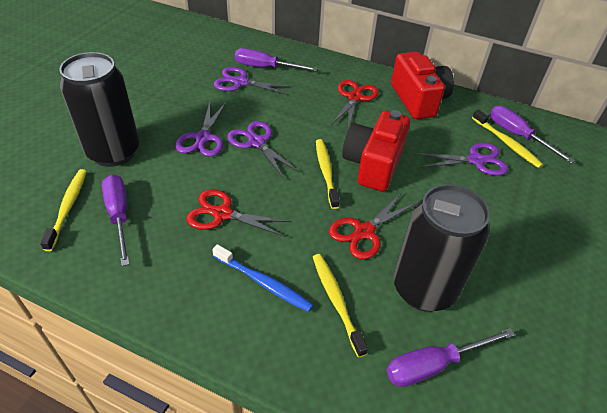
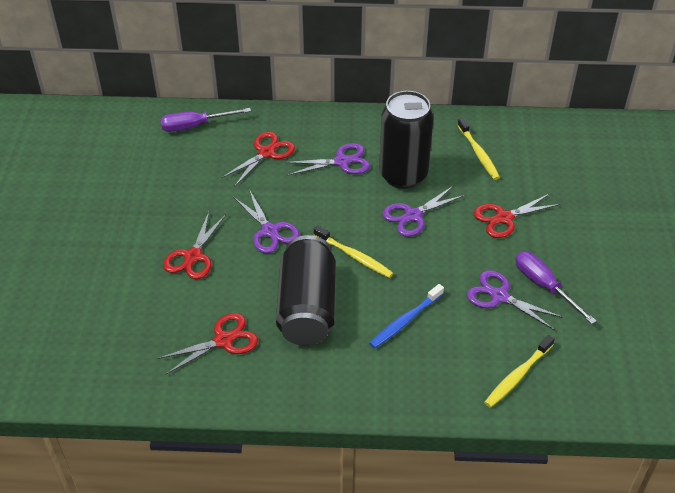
purple screwdriver: [102,174,130,266] [235,48,318,71] [386,328,515,387] [490,106,575,164] = 4 -> [160,108,251,132] [515,251,596,324] = 2
red camera: [342,110,410,192] [391,52,454,119] = 2 -> none = 0
red scissors: [187,189,292,237] [329,192,418,259] [331,80,379,128] = 3 -> [157,313,258,375] [163,212,226,279] [221,132,295,186] [473,193,560,238] = 4
yellow toothbrush: [40,169,87,251] [313,254,368,358] [316,139,340,209] [472,109,543,168] = 4 -> [314,225,393,278] [457,118,500,180] [484,335,555,408] = 3

